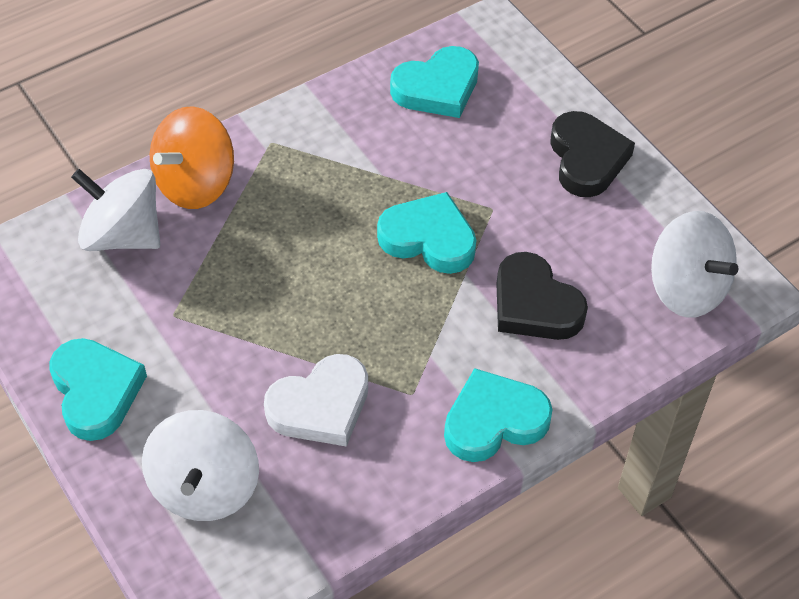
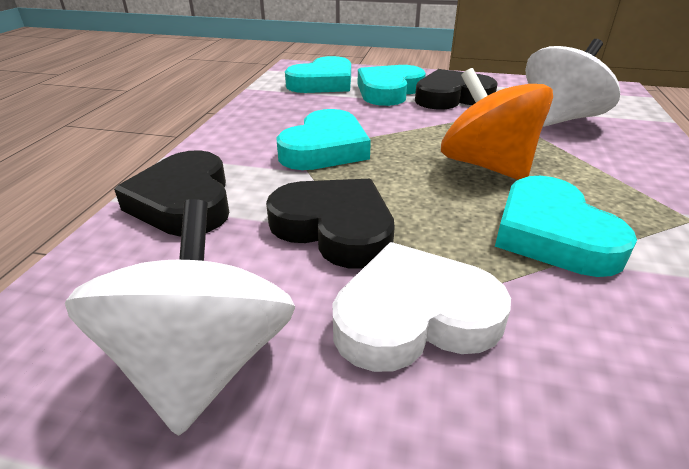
black heart: [496,252,588,340] [550,111,635,197] = 2 -> [114,150,229,236] [266,179,395,269] [415,69,498,110] = 3
white spinning top: [71,169,160,251] [142,410,259,521] [651,211,738,318] = 3 -> [65,199,295,436] [525,39,620,127] = 2

